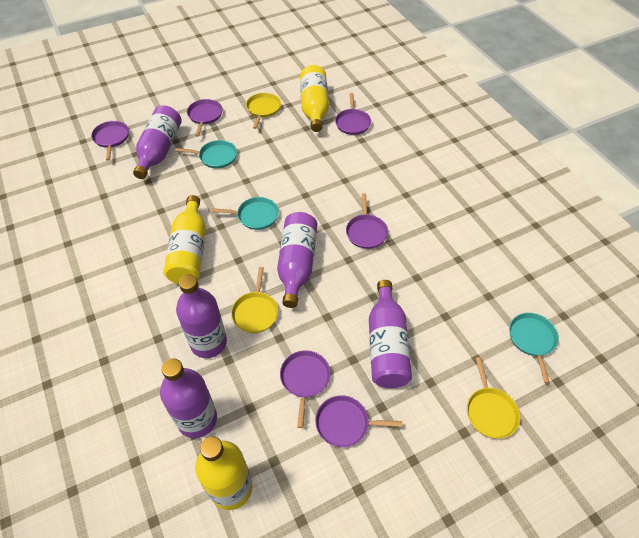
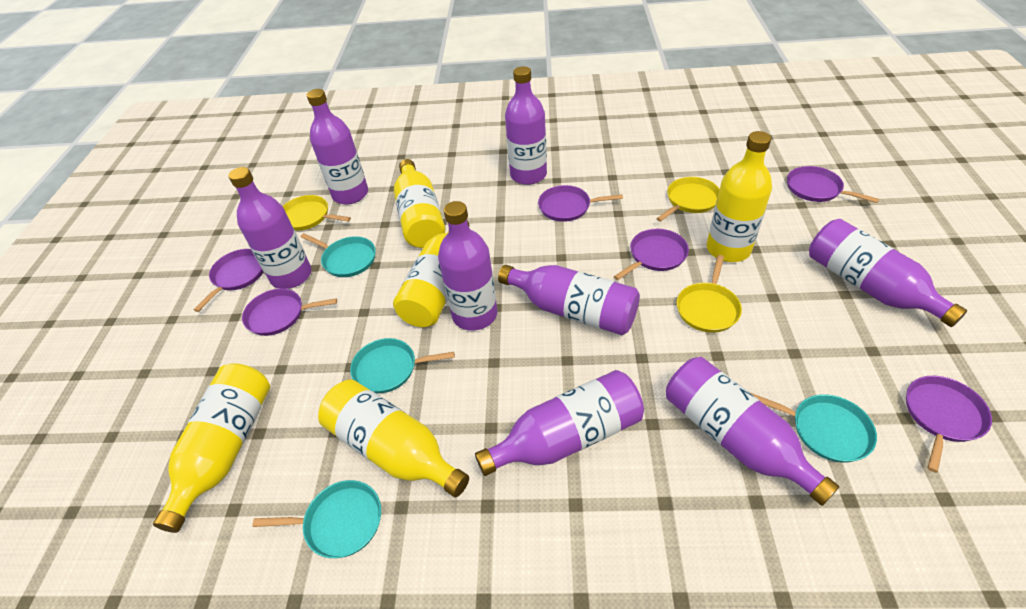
purple bottle: [133,105,182,179] [160,359,217,438] [176,274,227,358] [277,212,317,308] [369,280,412,388] = 5 -> [229,167,311,289] [307,89,368,204] [438,201,498,331] [475,370,644,476] [498,265,640,335] [505,66,547,185] [666,357,839,506] [809,219,967,327] = 8
turquoise pan: [175,140,237,168] [211,197,279,230] [509,313,559,383] = 3 -> [252,480,381,558] [301,233,376,277] [350,338,455,393] [751,393,877,463] = 4
yellow bottle: [164,195,206,284] [195,436,253,510] [300,65,329,132] = 3 -> [153,363,270,533] [318,380,469,497] [393,221,469,327] [394,159,445,248] [707,131,772,262] = 5

